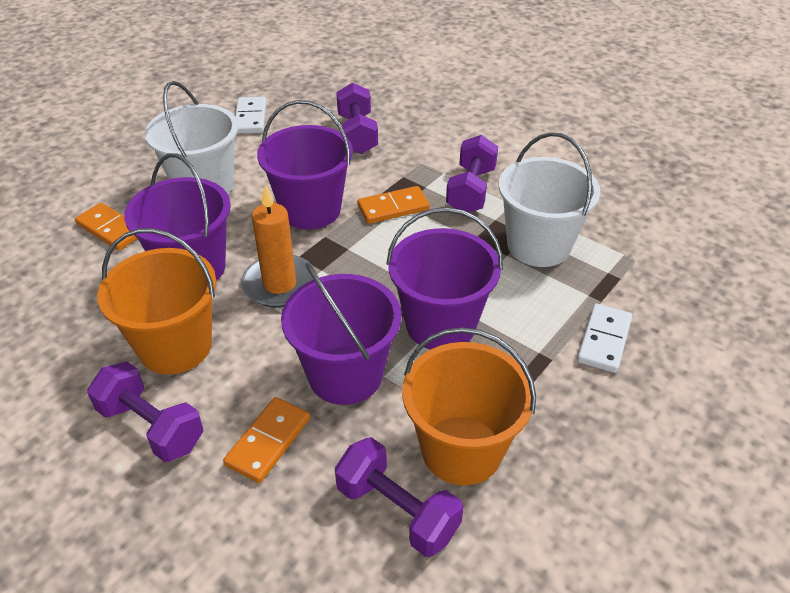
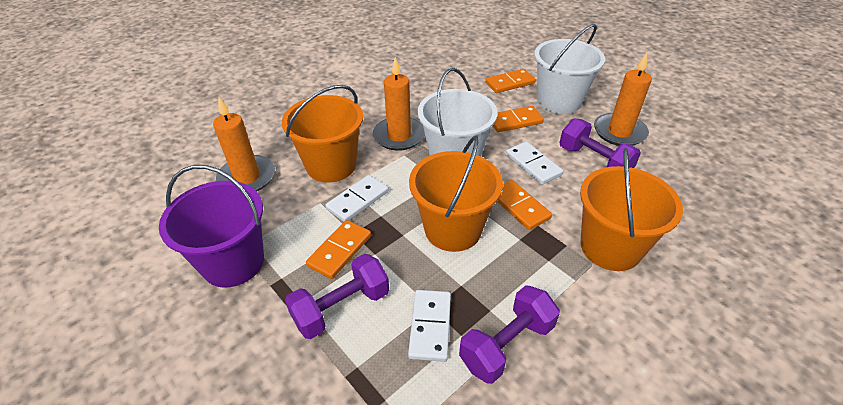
orange bucket: [97,228,216,374] [402,327,536,486] = 2 -> [282,85,363,183] [409,136,503,252] [580,148,683,271] = 3
orange candle: [241,184,316,307] = 1 -> [213,97,275,191] [373,57,425,151] [594,53,652,146] = 3
orange domino: [75,203,138,251] [223,397,310,483] [357,186,430,224] = 3 -> [306,220,371,279] [485,69,536,93] [493,106,544,132] [497,180,552,230] = 4
purple bucket: [124,153,231,281] [257,100,353,230] [281,262,401,405] [387,207,503,350] = 4 -> [159,165,264,288] = 1
purple dumbbell: [87,361,203,462] [335,437,463,557] [336,83,378,154] [446,135,498,213] = 4 -> [285,254,389,339] [459,285,560,384] [559,118,641,168] = 3
white domino: [235,97,266,134] [577,304,632,373] = 2 -> [325,175,388,222] [408,290,451,362] [506,141,563,185] = 3

